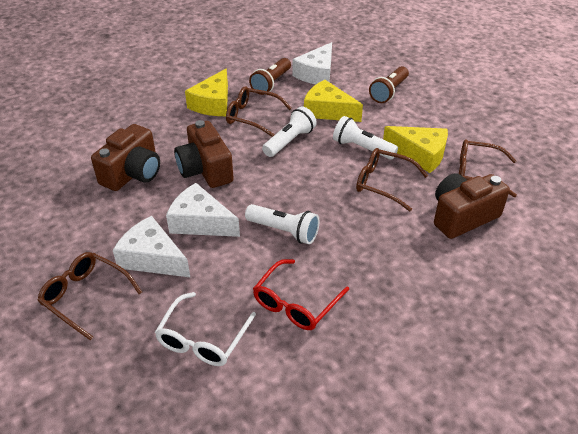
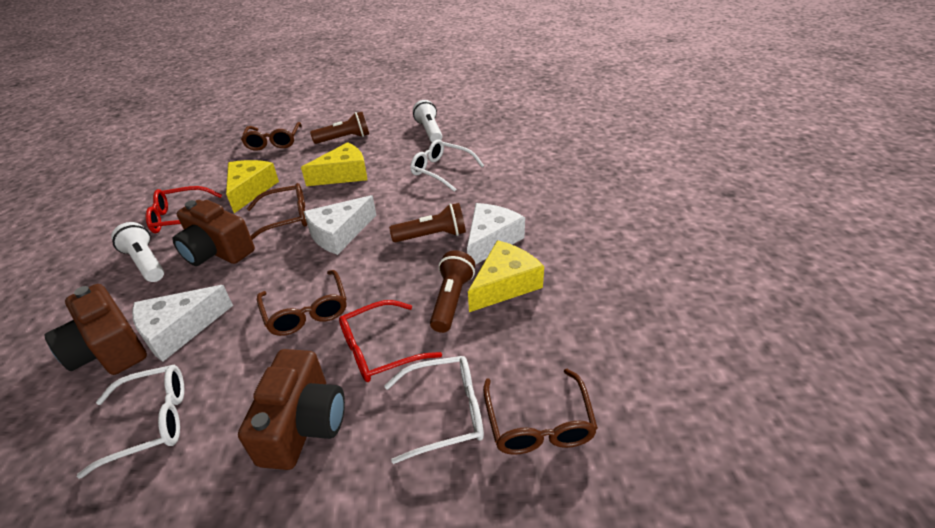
brown flashlight: [249,58,291,95] [369,66,409,103] = 2 -> [310,112,369,144] [389,203,466,242] [430,251,475,333] = 3
red glasses: [253,259,349,330] = 1 -> [146,186,222,233] [339,300,442,382] = 2
white flashlight: [245,204,319,244] [262,106,317,157] [333,116,398,160] = 3 -> [111,222,164,282] [413,100,442,142] = 2
white glasses: [155,292,256,366] = 1 -> [76,365,184,479] [384,356,484,464] [410,139,484,192] = 3

